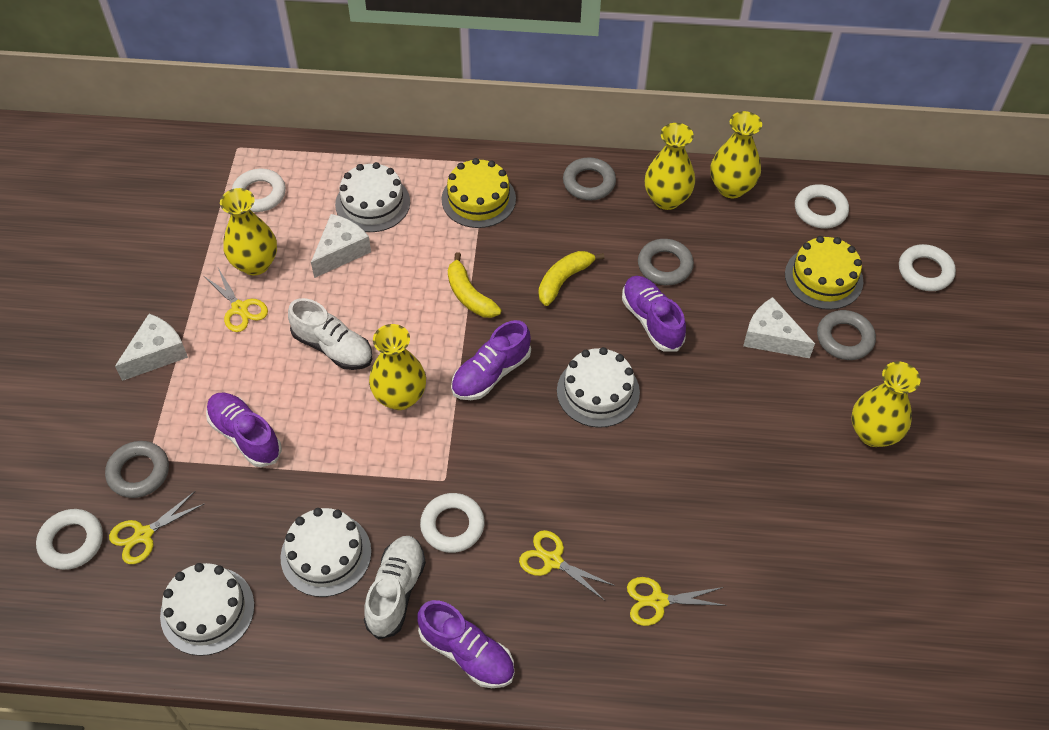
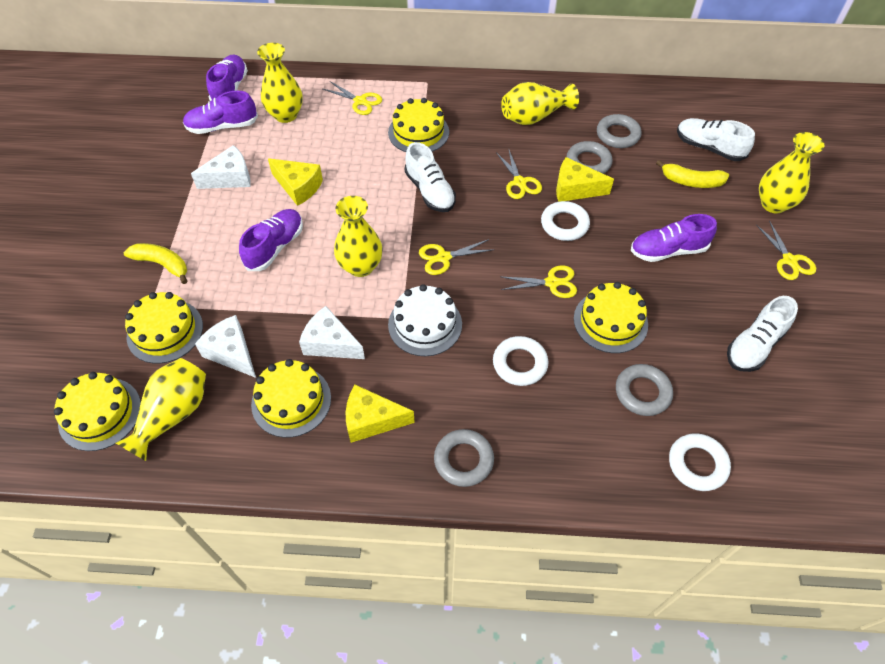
white cake: [160,563,254,656] [280,508,372,597] [335,162,410,232] [557,347,640,428] = 4 -> [388,284,462,356] = 1
white ring: [36,509,103,570] [232,169,286,212] [420,493,485,553] [795,184,849,229] [899,244,956,291] = 5 -> [493,336,548,386] [541,201,590,241] [669,433,731,491] = 3
white shoe: [288,298,372,370] [364,536,426,640] = 2 -> [405,142,456,212] [677,118,755,161] [727,296,798,372] = 3
yellow cake: [441,158,516,228] [785,236,863,310] = 2 -> [54,372,141,451] [125,292,203,363] [251,359,331,438] [388,98,449,152] [574,282,648,353] = 5
yellow cheese: none = 0 -> [268,158,323,206] [346,385,415,443] [556,157,614,202] = 3
yellow scissors: [109,491,205,564] [204,268,268,332] [519,530,615,601] [627,577,727,626] = 4 -> [323,81,382,115] [419,239,494,275] [496,148,542,199] [501,265,577,298] [756,221,816,280] = 5

